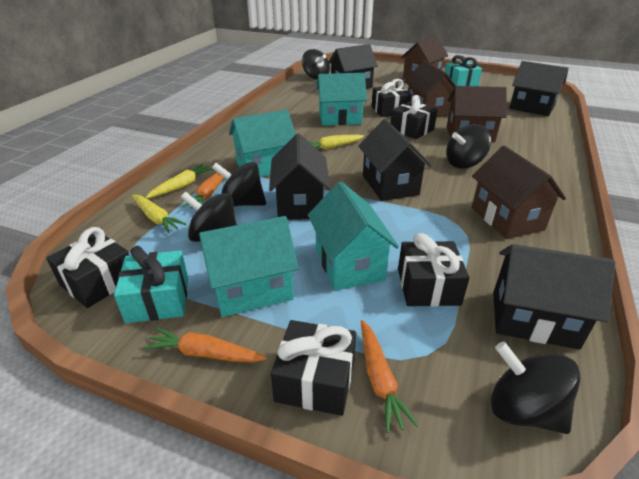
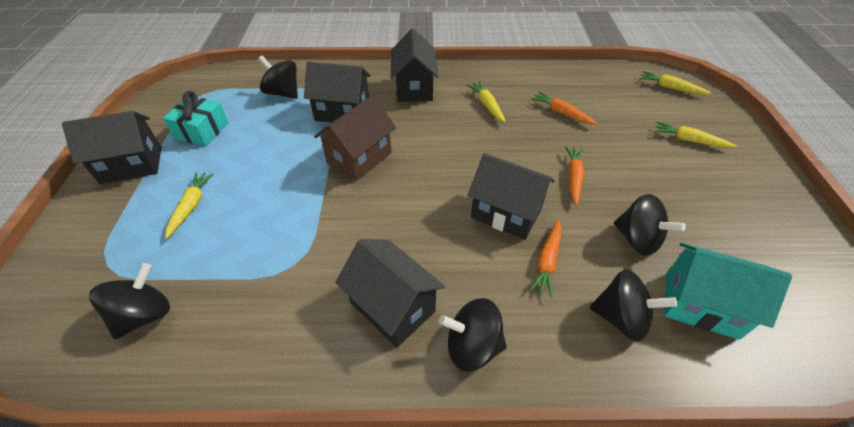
black gift: [47,227,129,308] [271,320,356,416] [372,79,412,117] [391,95,438,139] [398,233,469,306] = 5 -> none = 0
brown house: [401,36,448,79] [404,61,456,118] [447,86,507,142] [472,146,566,239] = 4 -> [314,95,396,181] = 1
turquoise gift: [114,246,188,323] [445,55,482,86] = 2 -> [163,91,229,146] = 1
turquoise house: [199,216,299,317] [229,110,296,177] [308,182,399,291] [317,73,367,126] = 4 -> [664,243,792,340] = 1
yellow carrot: [132,195,186,233] [145,163,213,199] [309,135,364,150] = 3 -> [165,172,214,239] [467,81,506,122] [640,71,711,95] [655,122,737,148] = 4

